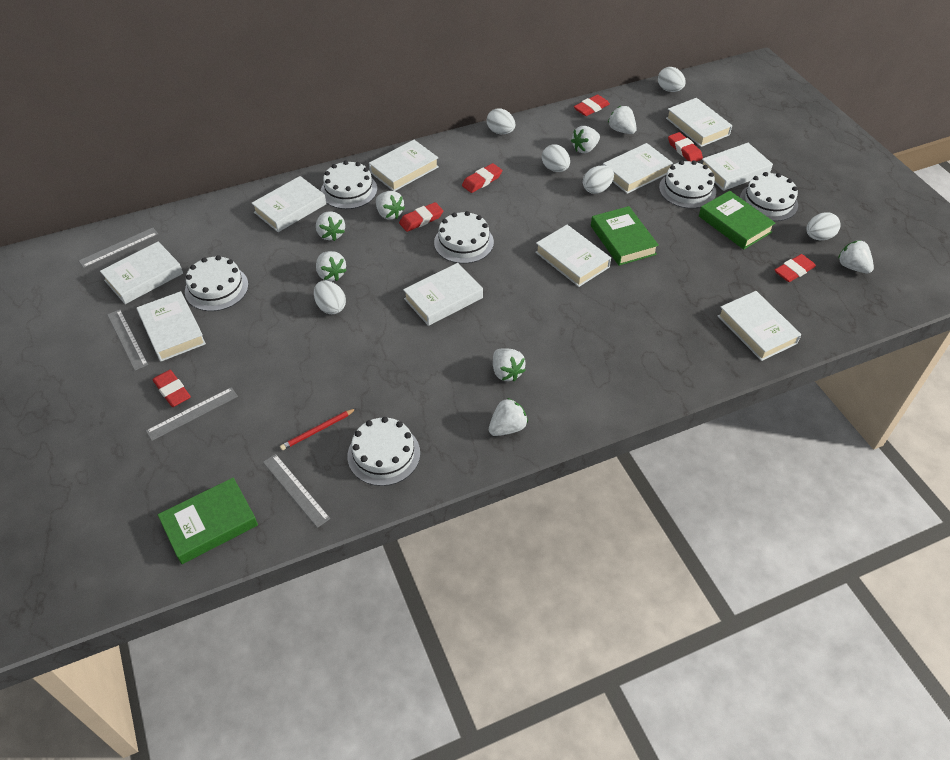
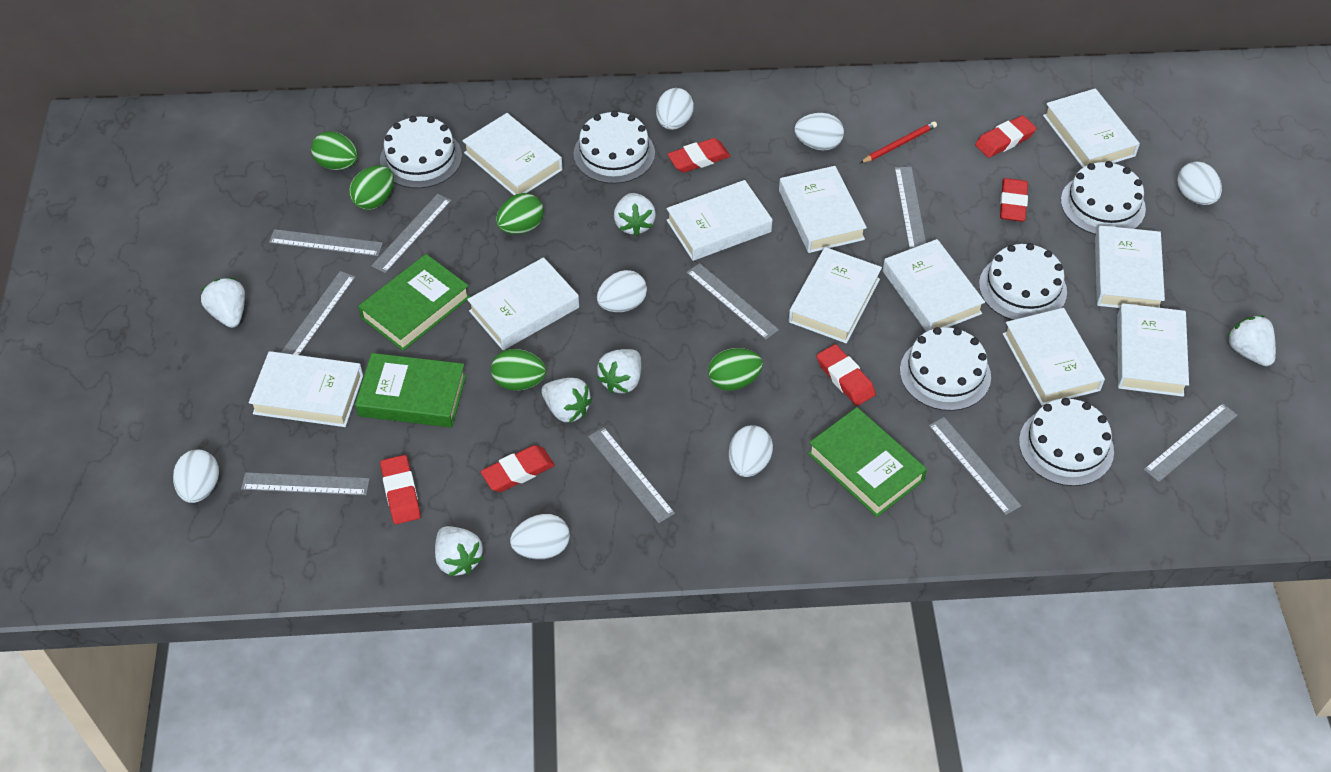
green egg: none = 0 -> [311,132,358,170] [349,165,394,210] [491,349,546,391] [496,193,544,234] [708,348,763,391] = 5
grey ruler: [79,228,158,268] [107,310,148,371] [146,387,238,441] [263,454,330,528] = 4 -> [241,472,370,495] [269,229,383,256] [281,271,356,355] [371,194,452,273] [588,427,675,523] [686,263,779,340] [895,167,926,249] [929,417,1021,515] [1144,403,1238,482] = 9
white book: [100,242,183,304] [137,291,206,362] [252,176,326,232] [369,140,439,191] [403,263,483,326] [535,225,611,287] [603,143,673,194] [666,98,732,147] [702,143,773,191] [718,291,801,361] = 10 -> [249,351,363,427] [462,113,563,195] [467,257,579,350] [666,180,773,261] [779,166,867,253] [789,247,882,343] [883,239,985,332] [1003,308,1105,406] [1043,88,1140,168] [1095,225,1165,308] [1117,303,1189,397] = 11
white egg: [314,280,346,314] [487,108,515,134] [542,144,570,172] [583,165,614,194] [658,67,686,92] [806,212,840,240] = 6 -> [173,450,219,503] [510,514,570,559] [597,270,647,312] [656,88,694,130] [729,425,773,477] [794,113,844,150] [1177,161,1222,205] = 7
white strawberry: [316,211,345,241] [316,251,347,281] [376,191,405,219] [489,398,528,436] [493,348,526,382] [571,126,600,153] [608,106,637,134] [838,240,874,273] = 8 -> [201,278,245,328] [435,526,484,576] [541,378,592,423] [597,349,641,393] [614,193,656,236] [1227,315,1276,366] = 6

